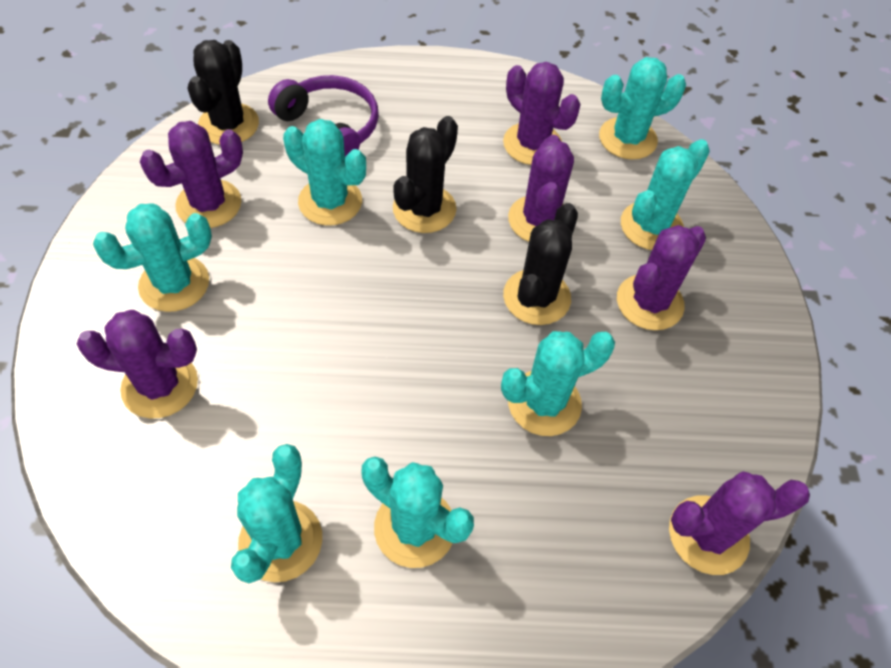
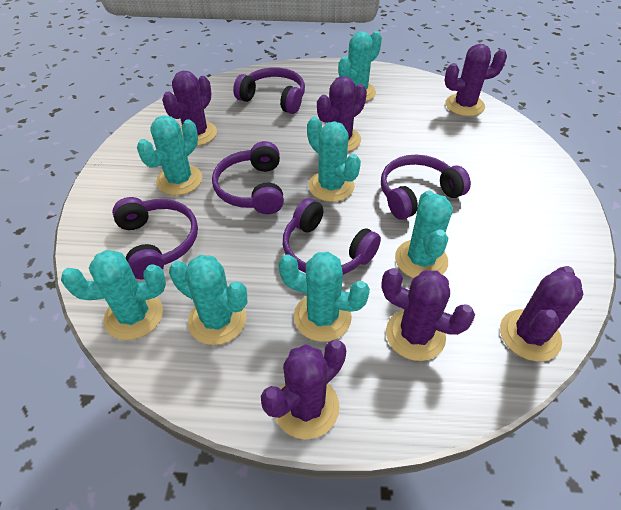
black cactus: [187,40,259,145] [393,116,458,233] [503,203,578,325] = 3 -> none = 0
purple headphones: [268,75,379,156] = 1 -> [112,197,198,279] [212,141,284,214] [233,67,305,114] [283,198,381,275] [381,155,471,220] = 5

